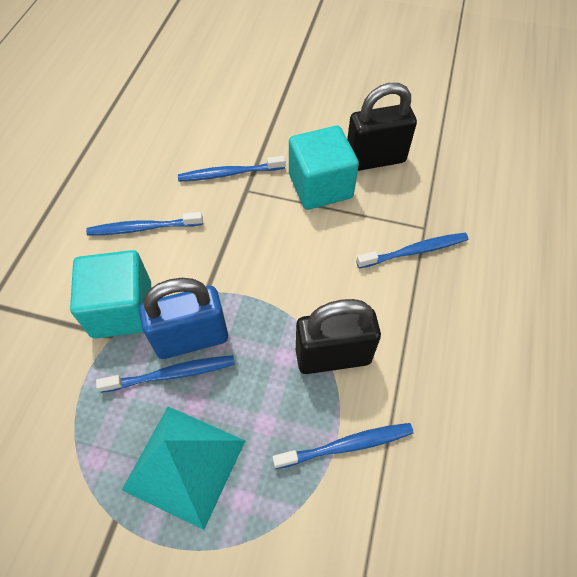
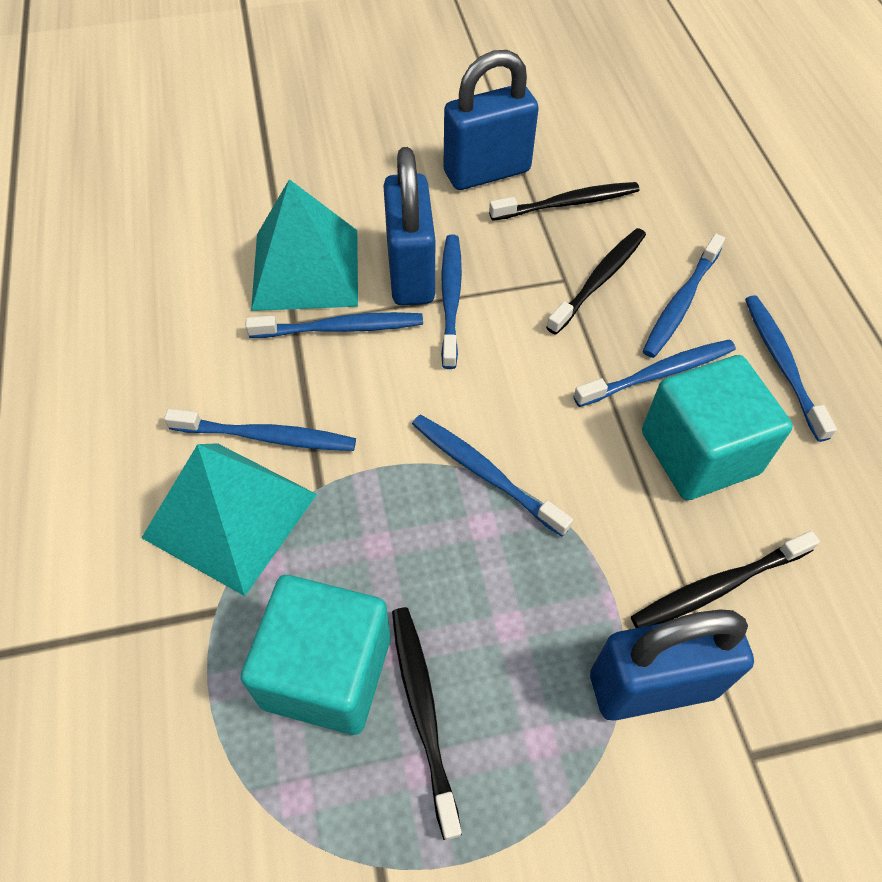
black padlock: [296,299,381,374] [347,83,417,171] = 2 -> none = 0
black toothbrush: none = 0 -> [392,607,462,840] [489,182,639,221] [546,228,646,335] [631,531,820,628] = 4
blue padlock: [139,278,228,359] = 1 -> [383,147,435,306] [443,50,539,190] [590,609,754,721] = 3
blue toothbrush: [86,212,203,235] [96,355,235,393] [178,156,285,182] [273,423,413,469] [356,233,468,269] = 5 -> [164,409,356,451] [246,312,423,338] [412,414,573,537] [441,235,462,369] [573,339,736,407] [643,234,725,358] [745,295,837,442] = 7
turquoise pyramid: [122,407,245,530] = 1 -> [141,443,317,596] [251,179,358,311] = 2

